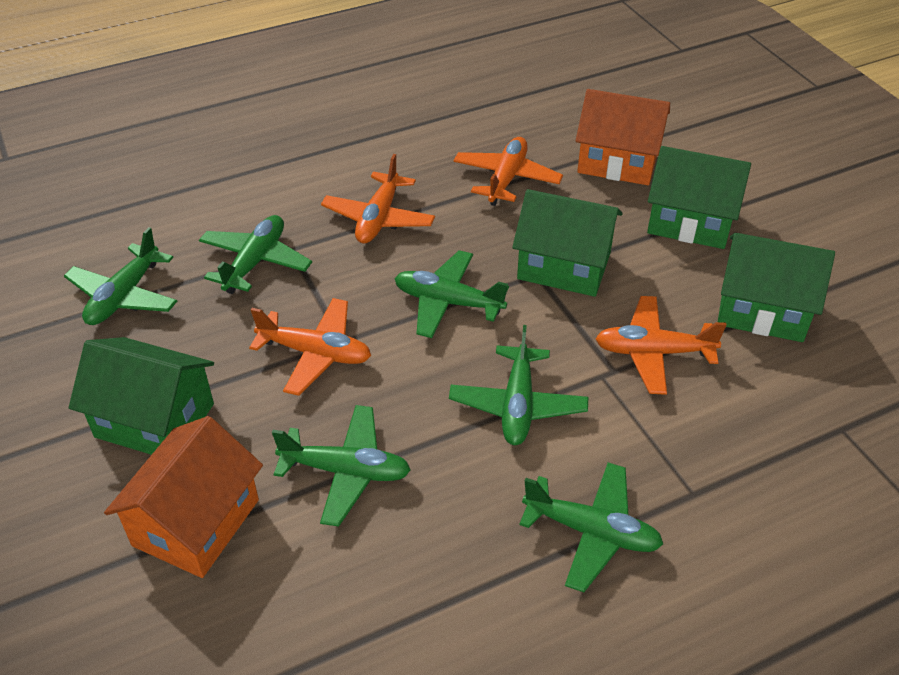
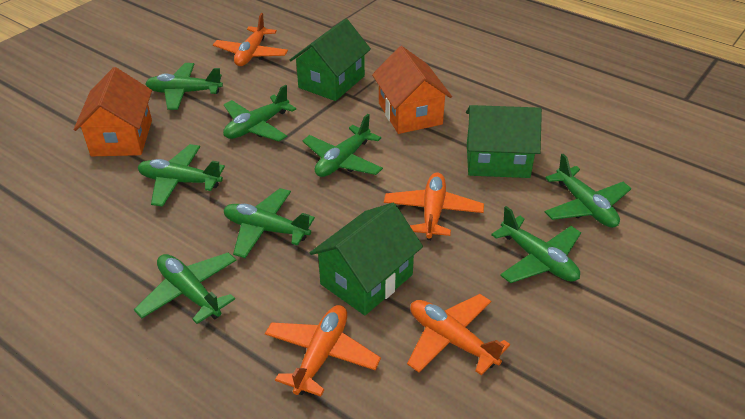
green house: [69,337,214,455] [512,189,622,297] [647,146,751,249] [718,233,835,342] = 4 -> [290,18,371,101] [310,203,423,315] [466,105,542,178] = 3
green plane: [64,227,178,325] [199,215,312,294] [272,405,411,527] [394,250,509,338] [449,325,588,445] [519,462,663,592] = 6 -> [134,252,236,324] [138,144,225,207] [145,63,223,110] [223,85,296,142] [223,188,315,258] [302,114,383,177] [491,206,581,283] [545,154,631,228] = 8

